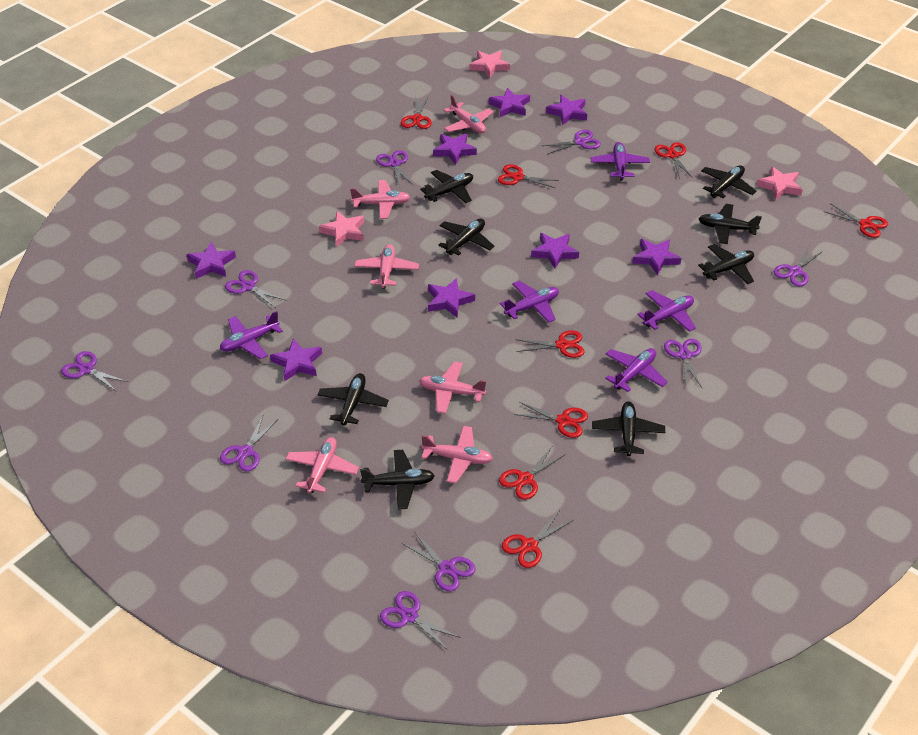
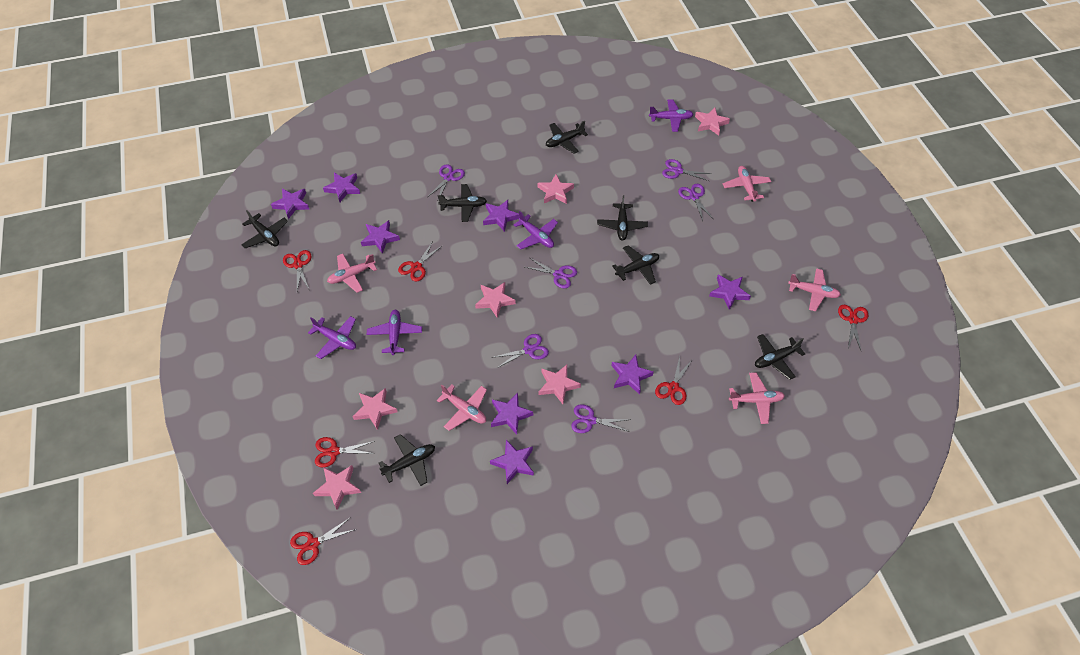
black plane: [318,373,389,425] [360,450,435,509] [420,170,473,203] [438,219,495,256] [592,401,665,456] [698,204,762,244] [698,244,754,284] [701,165,756,199] = 8 -> [241,210,288,248] [379,434,435,486] [438,184,487,222] [546,121,588,154] [597,195,648,241] [612,245,659,285] [755,334,805,380] = 7
pink plane: [285,437,359,493] [350,180,410,219] [354,244,419,289] [419,361,486,414] [421,426,493,483] [444,95,493,133] = 6 -> [327,254,377,293] [437,385,487,431] [723,166,771,202] [729,372,785,424] [788,268,841,311] = 5
pink star: [319,211,364,247] [469,51,510,78] [756,166,803,201] = 3 -> [313,465,361,510] [352,388,397,430] [475,282,516,318] [538,174,574,204] [539,365,581,404] [695,108,730,136] = 6
purple plane: [220,311,283,359] [500,281,559,323] [591,142,650,181] [605,348,668,392] [637,290,696,332] = 5 -> [308,316,356,359] [367,310,422,355] [514,211,558,249] [649,99,694,132] = 4
purple scissors: [61,351,128,392] [220,416,278,471] [225,270,287,308] [376,150,414,186] [380,591,461,651] [402,531,476,591] [542,130,601,154] [664,339,702,388] [774,247,823,286] = 9 -> [428,164,465,202] [491,334,549,368] [525,258,577,288] [571,404,631,433] [662,159,712,181] [678,184,713,221] = 6
red scissors: [401,96,432,129] [498,164,559,188] [499,447,566,500] [502,512,573,568] [514,402,588,438] [515,330,584,358] [655,142,693,179] [824,203,888,238] = 8 -> [283,250,311,291] [290,517,356,565] [315,437,375,467] [398,241,443,281] [655,357,692,405] [838,305,868,350] = 6

